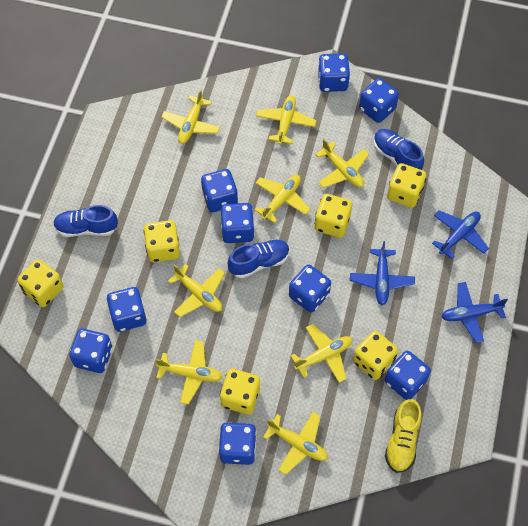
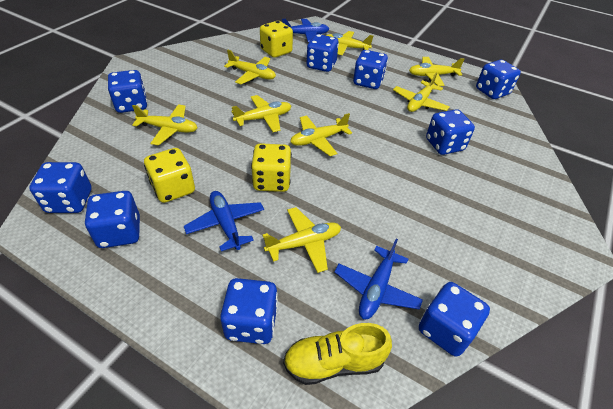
blue shoe: [53,205,118,237] [227,239,290,278] [373,129,424,170] = 3 -> none = 0
yellow dice: [17,259,63,307] [144,220,180,262] [220,369,260,414] [315,194,352,238] [353,331,398,380] [387,163,426,208] = 6 -> [144,148,195,203] [251,143,292,192] [260,21,293,58] = 3

